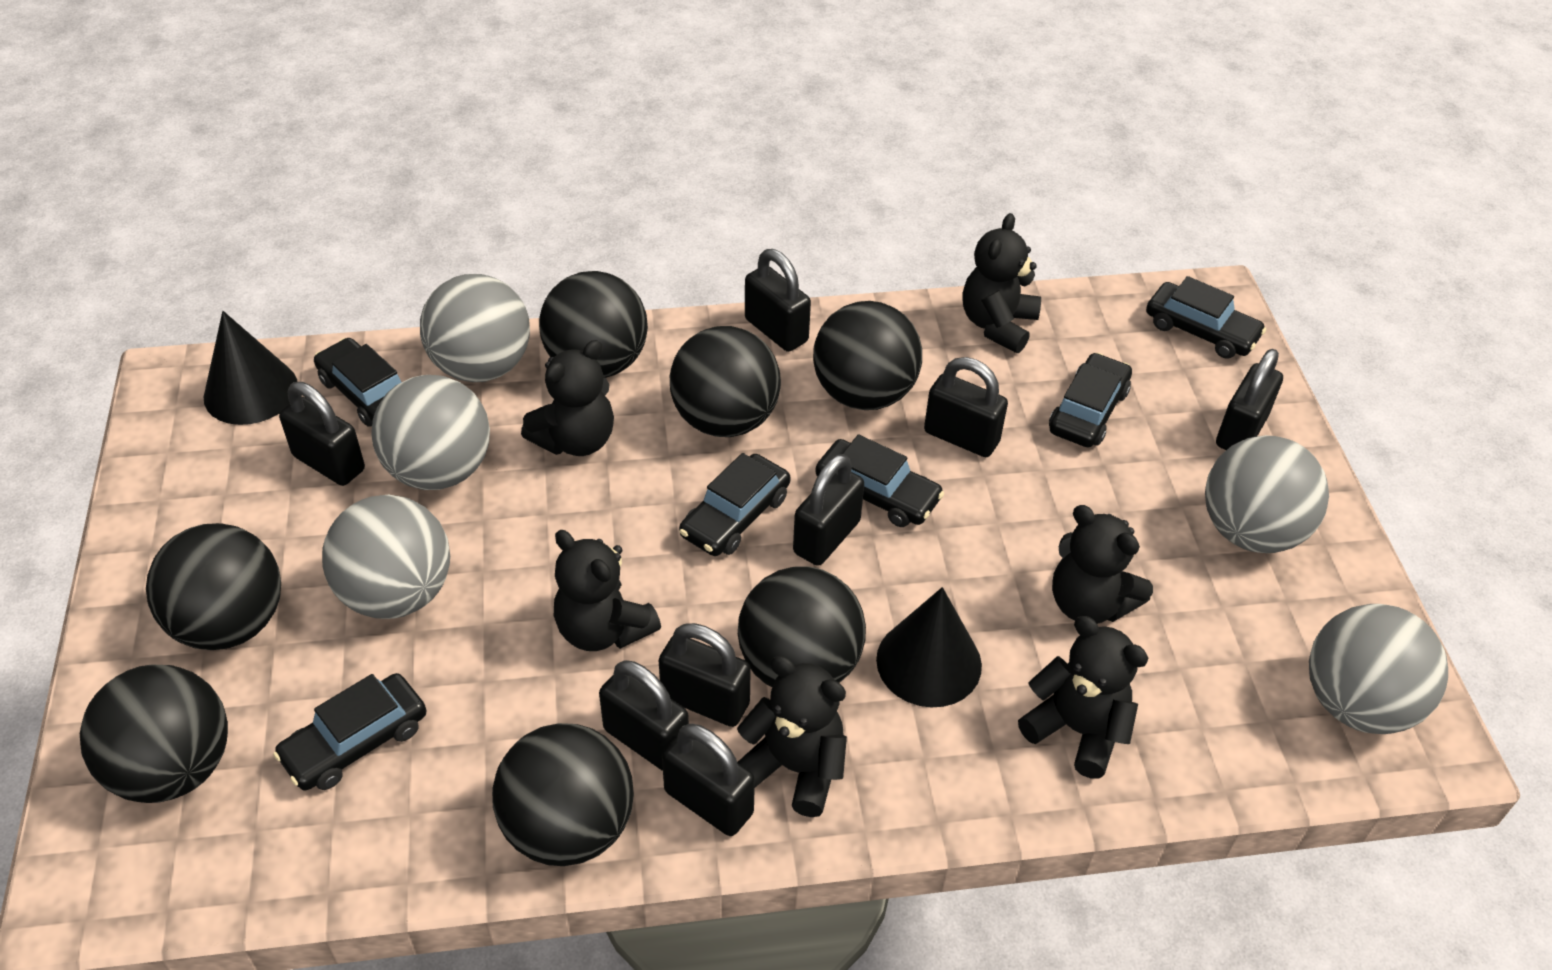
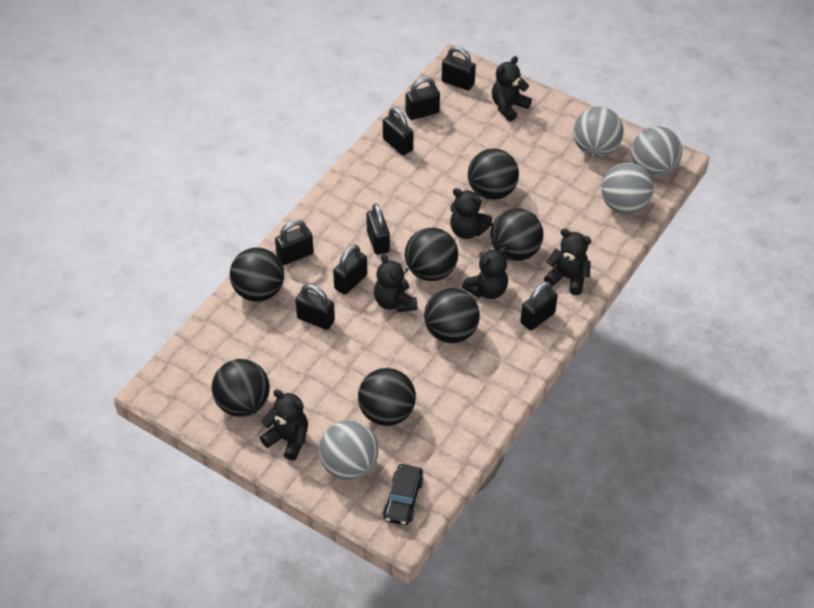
black car: [273,673,427,790] [314,338,401,427] [679,453,790,556] [815,434,944,527] [1049,353,1132,447] [1146,276,1266,359] = 6 -> [383,464,424,525] = 1
black cone: [204,311,297,425] [876,587,982,707] = 2 -> none = 0
grey ball: [322,495,450,619] [371,375,490,490] [420,274,530,382] [1205,435,1329,553] [1309,604,1448,734] = 5 -> [319,420,379,480] [573,107,623,157] [601,163,654,214] [631,126,682,177] = 4

